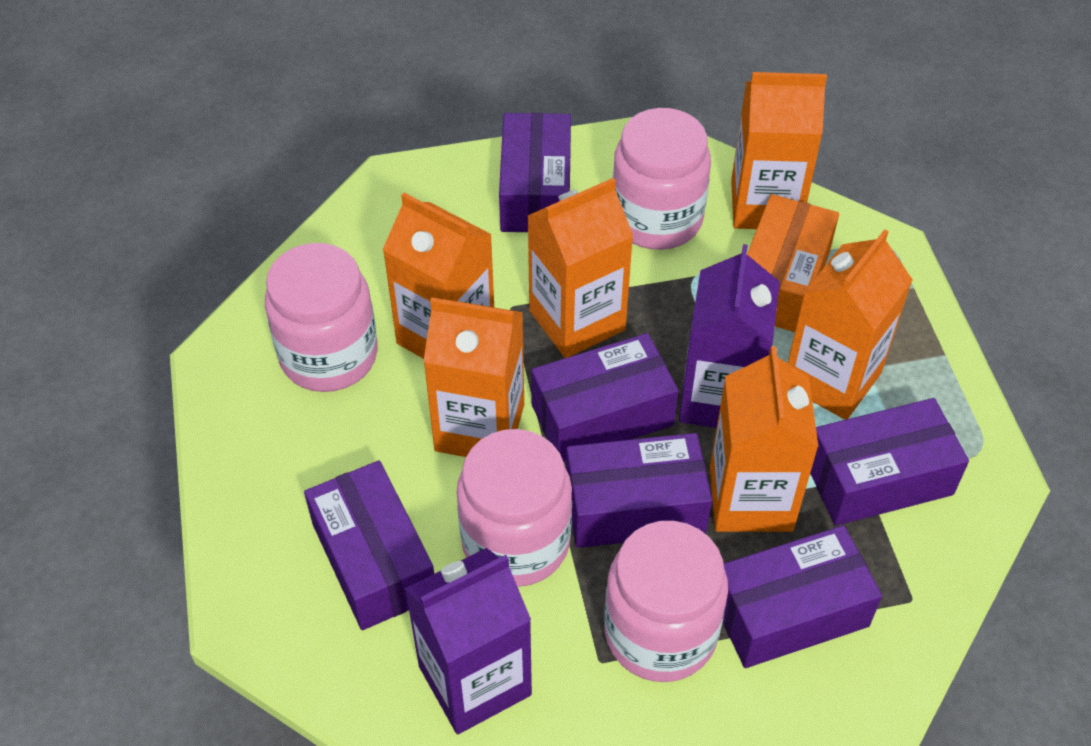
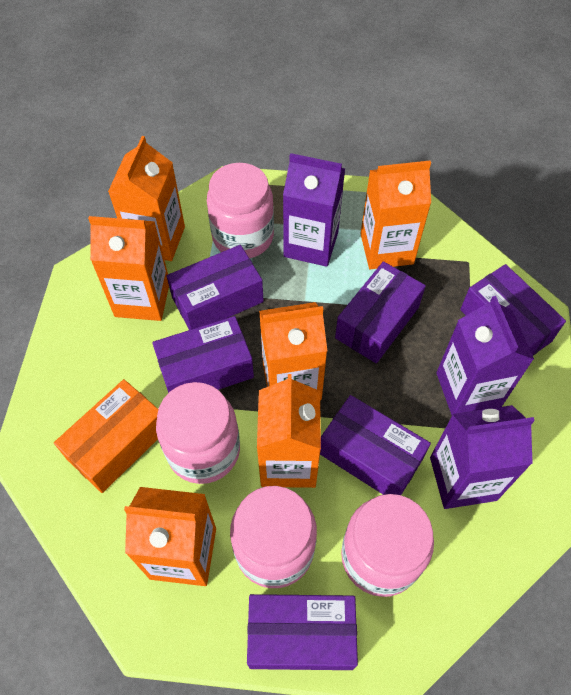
purple carton: [405,548,532,735] [679,244,780,428] = 2 -> [283,153,345,267] [430,405,535,509] [436,296,534,415] = 3

